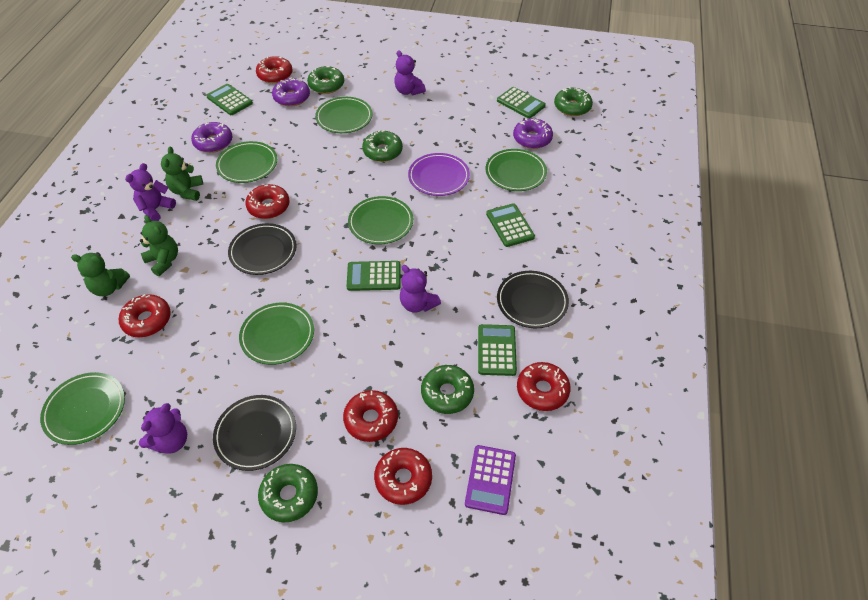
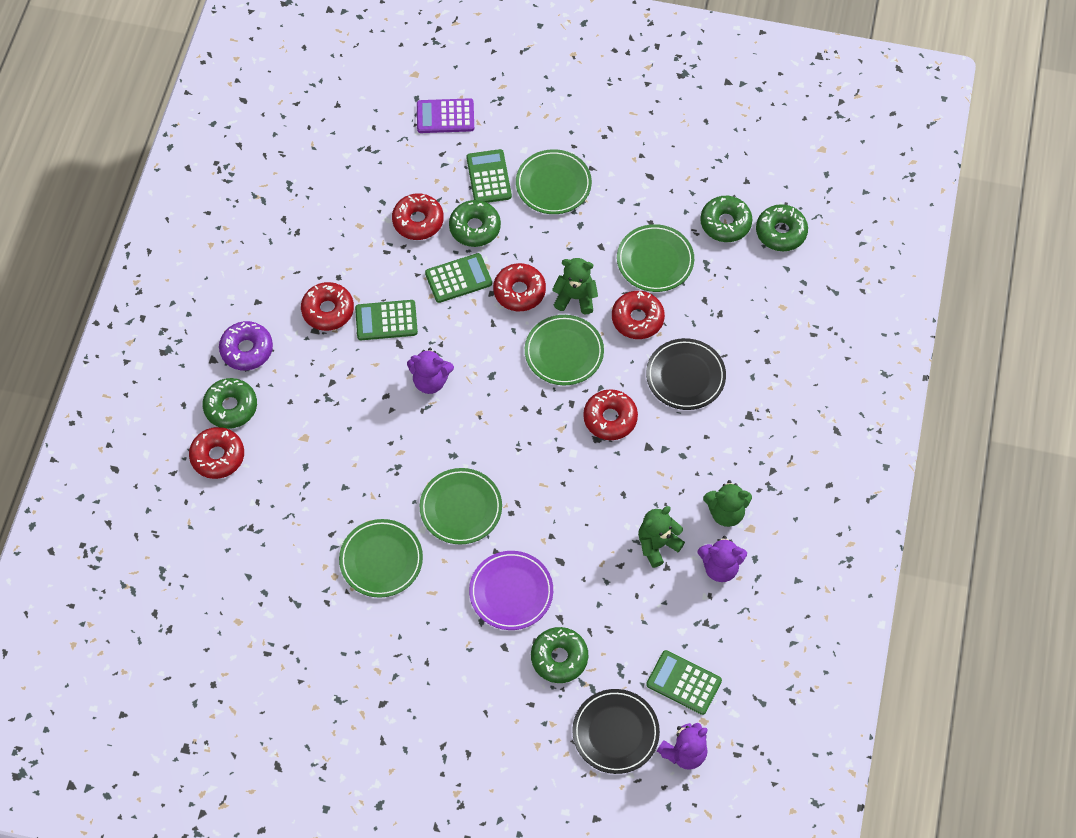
black plate: [213,395,296,471] [228,223,297,275] [497,271,569,328] = 3 -> [572,689,660,774] [646,338,726,410] = 2
green calculator: [206,84,253,115] [347,261,401,291] [478,324,517,376] [486,203,535,247] [497,87,546,119] = 5 -> [355,300,418,340] [425,253,492,303] [467,149,512,203] [646,650,722,715] = 4
green plate: [40,372,125,445] [216,141,277,183] [239,303,314,365] [315,97,372,133] [348,196,413,244] [486,149,547,191] = 6 -> [339,519,423,598] [420,468,502,545] [516,149,592,214] [525,315,604,385] [617,224,694,292] = 5
purple donut: [191,122,232,153] [272,78,310,107] [513,118,553,149] = 3 -> [219,321,273,371] = 1
purple teddy bear: [125,163,176,221] [139,403,187,454] [394,50,426,95] [400,265,441,313] = 4 -> [407,348,454,394] [657,723,708,770] [698,536,747,582] = 3

